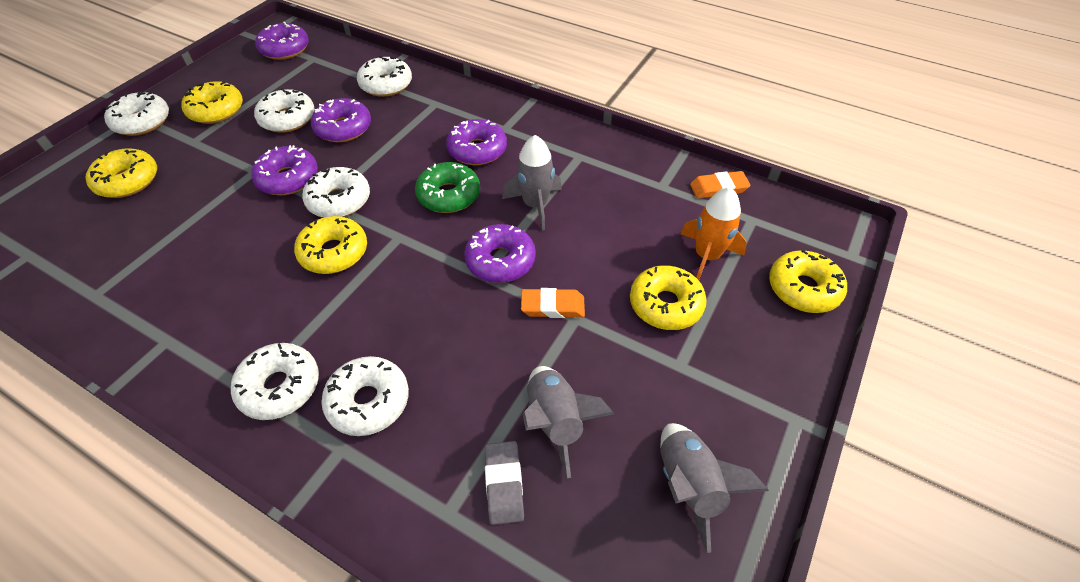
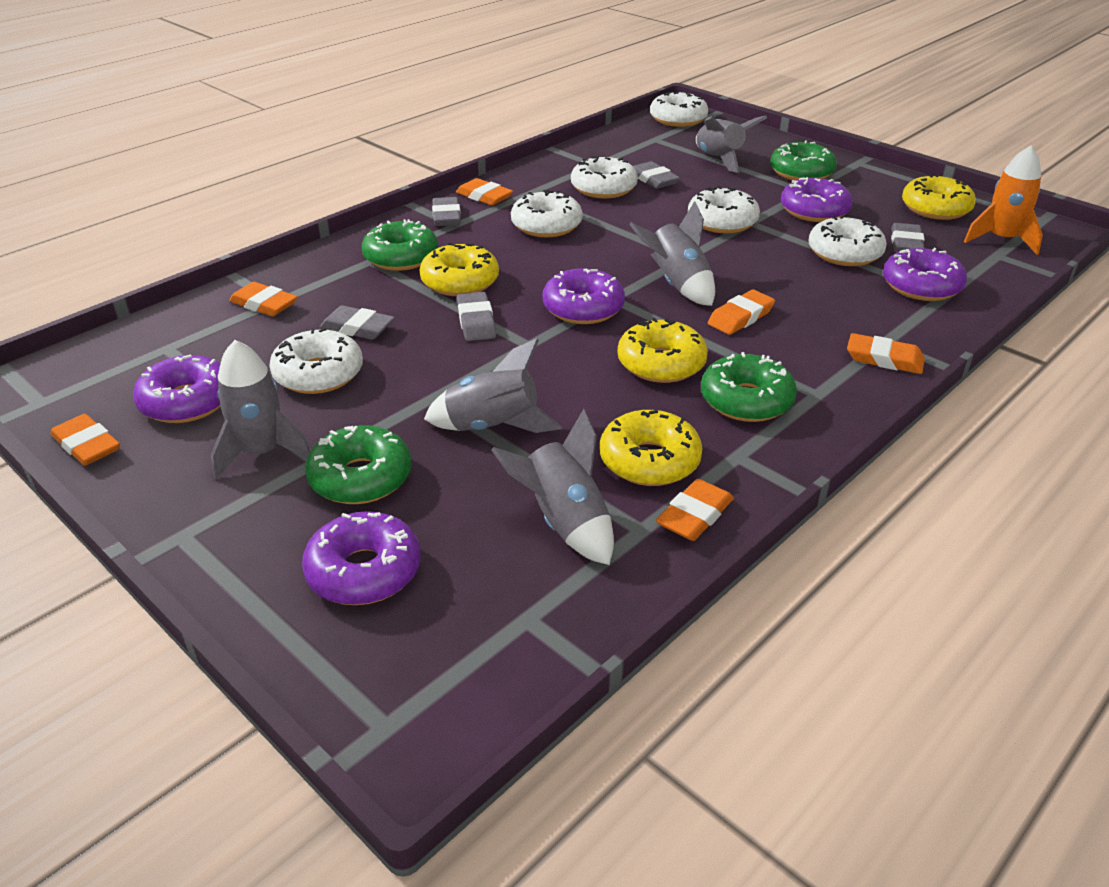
green donut: [415,162,480,213] = 1 -> [305,425,412,504] [362,219,438,271] [701,352,797,422] [770,140,837,180] = 4
grey eraser: [485,441,524,525] = 1 -> [320,305,395,340] [432,197,461,226] [457,292,496,341] [633,161,680,189] [891,223,925,253] = 5
grey rocket: [502,135,562,230] [523,366,614,478] [660,423,769,553] = 3 -> [211,340,311,480] [424,338,562,433] [492,409,614,565] [629,201,715,306] [696,116,767,173] = 5
orange eraser: [521,288,585,318] [690,171,751,199] = 2 -> [51,414,120,466] [229,282,297,316] [456,178,513,205] [656,479,734,541] [708,289,775,335] [847,333,925,374] = 6
yellow donut: [85,148,157,198] [181,81,243,124] [294,216,367,274] [630,265,707,330] [769,250,847,313] = 5 -> [419,243,499,296] [600,410,703,486] [618,318,708,383] [902,174,976,220] = 4

